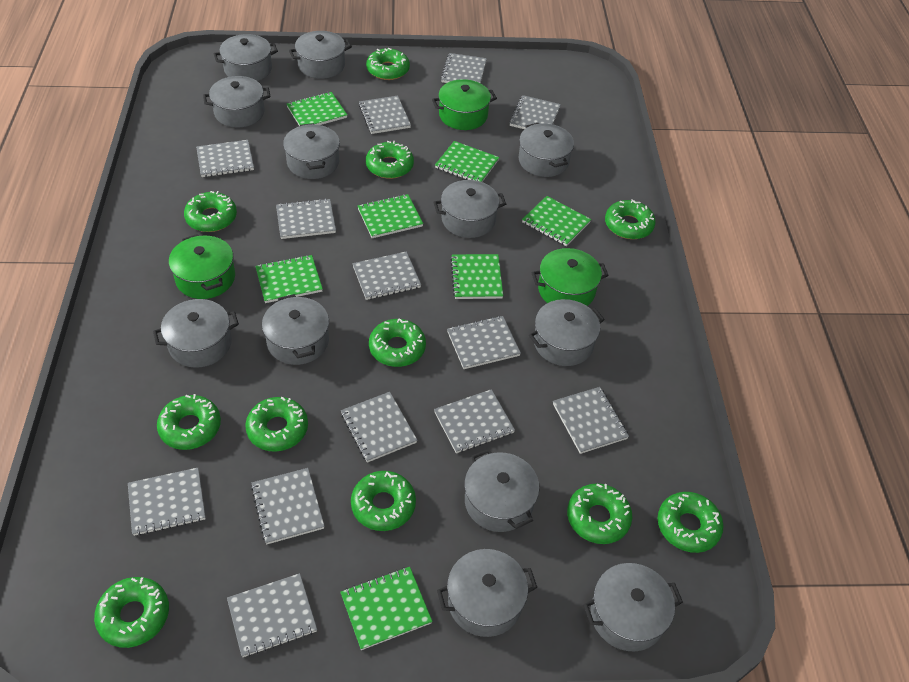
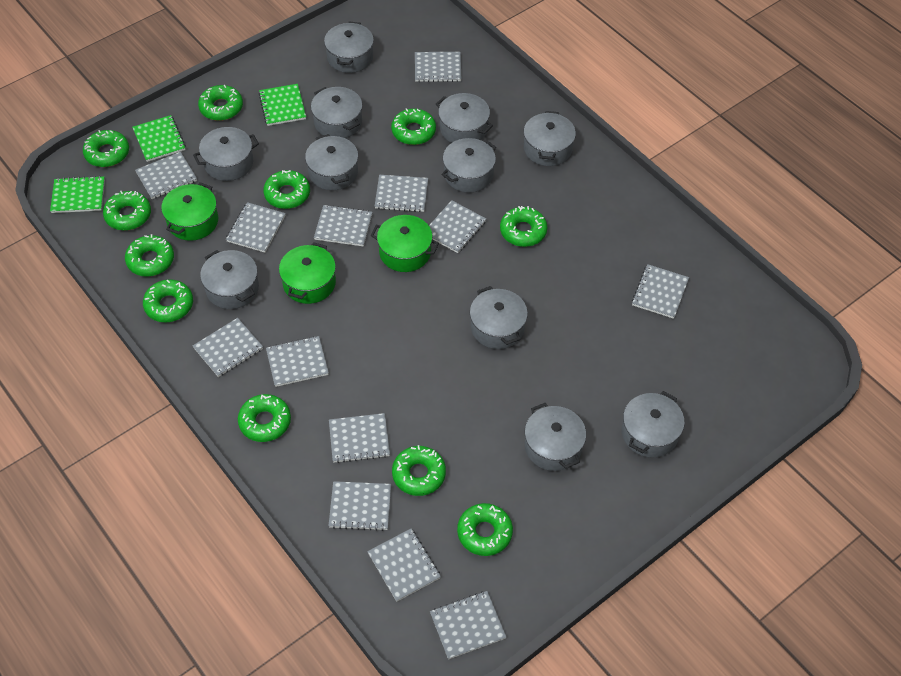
green notebook: [255,255,323,303] [287,92,347,126] [340,567,432,650] [358,194,423,238] [435,141,499,182] [450,254,503,299] [522,196,591,246] = 7 -> [50,176,105,213] [132,115,186,162] [258,84,306,126] = 3
grey pot: [153,299,239,367] [203,76,271,128] [214,34,278,81] [262,294,329,365] [283,123,340,179] [289,31,352,79] [433,180,506,238] [437,549,537,637] [464,449,539,532] [519,123,574,177] [529,299,605,366] [583,563,683,652] = 12 -> [193,127,259,181] [200,250,259,309] [305,134,358,190] [311,87,363,138] [324,21,374,73] [436,93,493,143] [441,138,496,192] [470,286,528,349] [524,111,576,166] [525,403,586,471] [622,391,685,458] = 11

